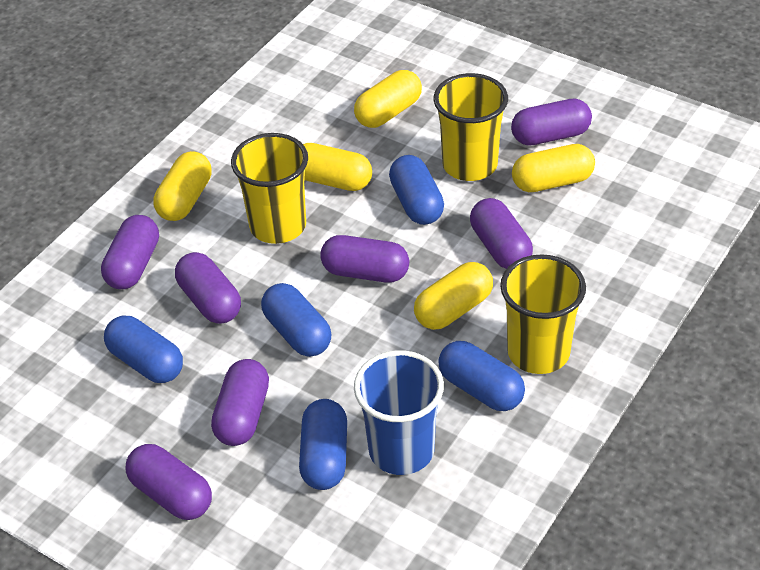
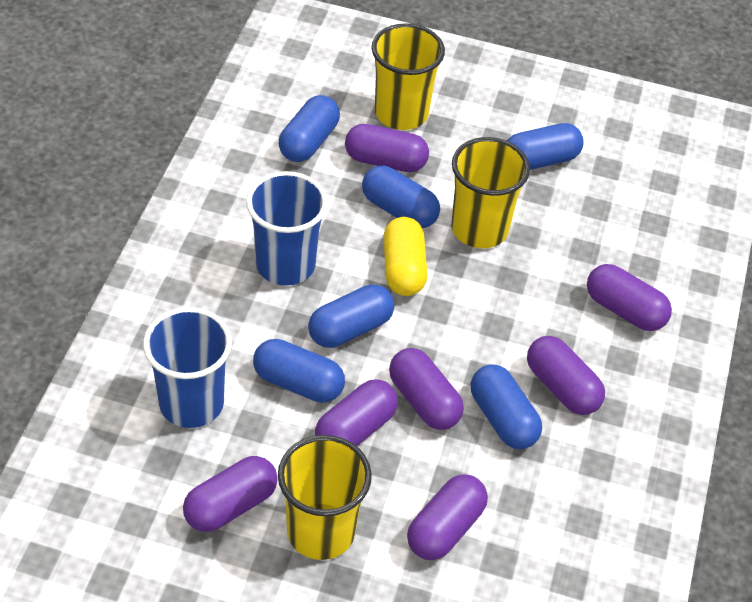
blue capsule: [104,316,183,383] [261,283,331,357] [299,399,347,490] [389,155,444,225] [438,341,525,411] = 5 -> [253,339,345,403] [279,95,340,162] [308,284,394,348] [362,165,440,228] [471,365,542,449] [507,123,583,170] = 6
blue cup: [354,350,444,475] = 1 -> [143,307,232,428] [246,171,328,286] = 2
yellow capsule: [153,151,212,221] [303,143,372,191] [354,70,422,128] [414,262,493,330] [512,144,595,192] = 5 -> [383,217,427,296] = 1

